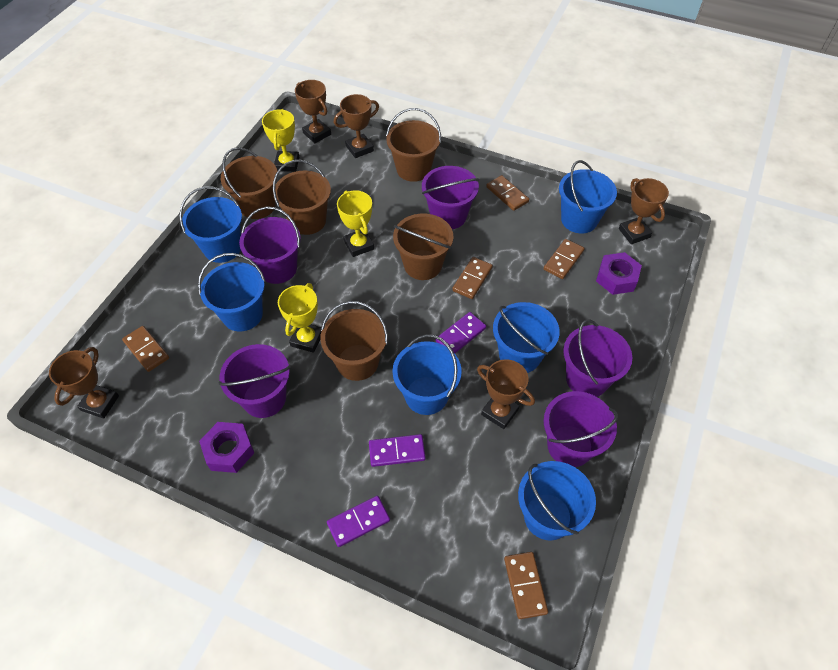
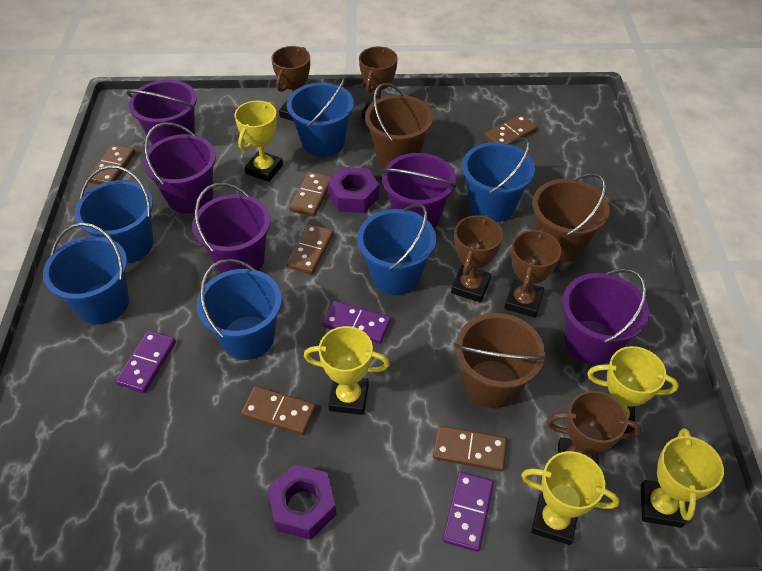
brown bucket: [221,147,277,219] [273,160,331,235] [320,301,388,381] [386,108,441,182] [393,214,453,280] = 5 -> [365,83,433,167] [454,313,546,408] [533,173,610,262] = 3
brown domino: [122,326,169,372] [452,257,493,299] [486,175,529,211] [504,552,548,619] [544,239,585,279] = 5 -> [87,144,136,184] [241,386,316,435] [286,224,334,274] [289,171,332,216] [433,426,507,472] [484,114,538,144] = 6
yellow trophy: [262,109,299,172] [278,283,322,353] [337,190,374,257] = 3 -> [235,101,283,182] [304,326,390,415] [521,451,620,545] [587,346,679,434] [641,428,724,528] = 5

